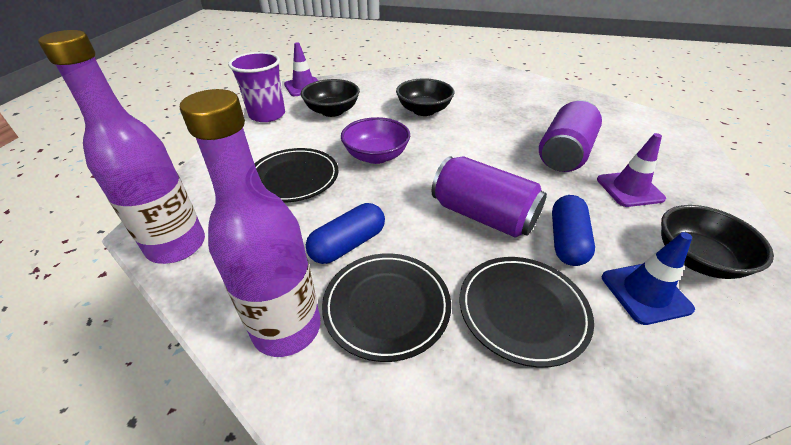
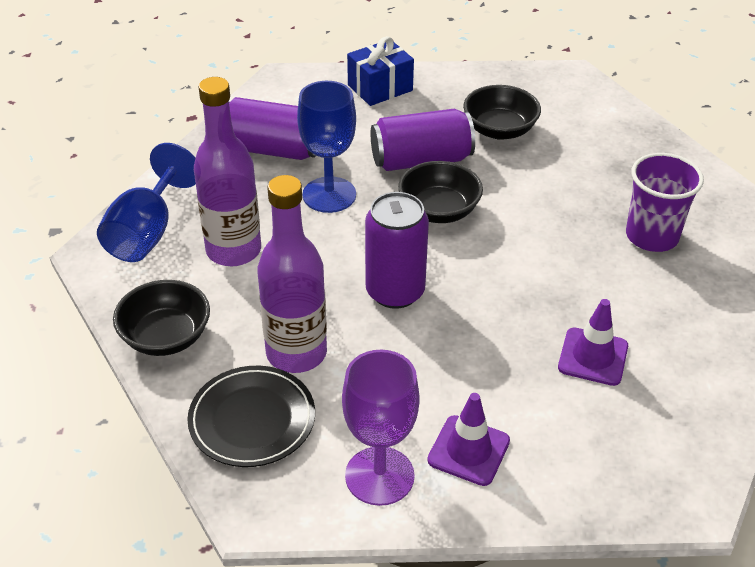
black plate: [254,148,339,202] [322,253,451,362] [459,257,594,368] = 3 -> [187,366,315,467] = 1
blue capsule: [306,203,385,264] [552,195,595,266] = 2 -> none = 0
blue gift: none = 0 -> [347,36,414,106] = 1
blue goblet: none = 0 -> [97,143,196,262] [297,81,356,213] = 2
blue traffic cone: [602,232,695,325] = 1 -> none = 0
purple bowl: [341,117,410,164] = 1 -> none = 0
purple can: [432,156,547,237] [539,100,602,172] = 2 -> [229,97,316,160] [365,192,429,309] [371,109,475,171] = 3
purple goblet: none = 0 -> [342,349,420,506] = 1

